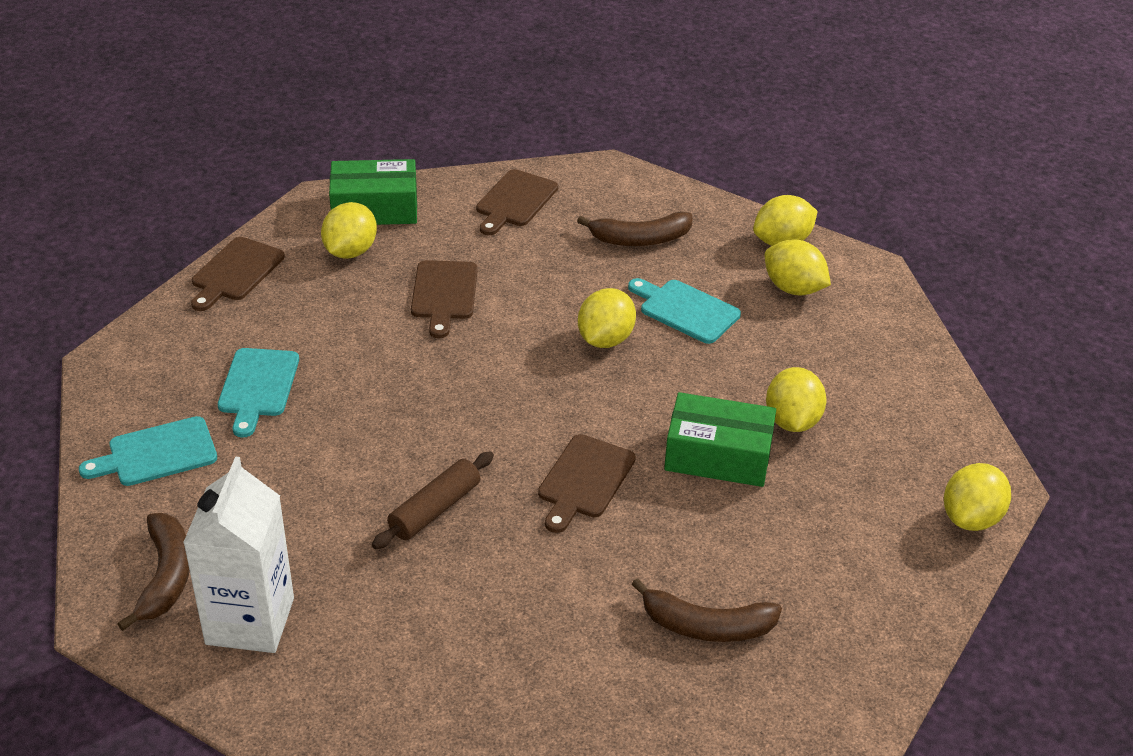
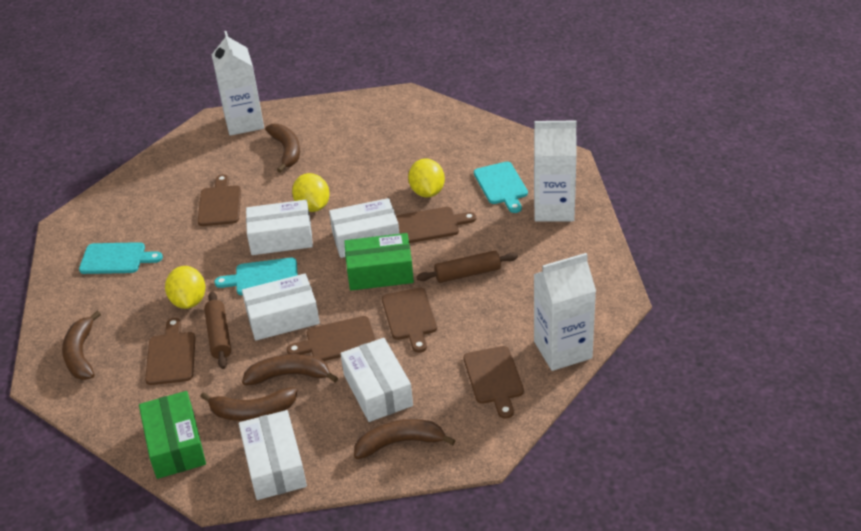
brown banana: [117,513,190,631] [577,212,692,246] [632,578,782,642] = 3 -> [62,311,101,380] [200,387,297,421] [242,354,338,385] [265,124,300,173] [354,419,456,459] = 5
brown cutting board: [191,237,285,311] [411,260,478,338] [476,169,558,235] [538,434,636,533] = 4 -> [145,318,196,385] [198,174,241,226] [287,316,376,361] [382,287,437,353] [396,207,476,243] [463,346,524,419] = 6
brown rolling pin: [372,451,494,549] = 1 -> [204,291,231,369] [416,251,518,283] = 2
white box: none = 0 -> [239,410,307,500] [242,274,320,340] [246,200,313,255] [329,198,399,258] [340,338,413,422] = 5
white carton: [183,456,294,653] = 1 -> [212,31,264,136] [534,120,577,222] [534,253,596,371] = 3
yellow lemon: [321,202,377,259] [578,288,636,348] [753,195,818,246] [765,239,831,295] [766,367,827,432] [944,463,1011,531] = 6 -> [165,266,206,309] [292,173,330,212] [408,159,445,197] = 3

